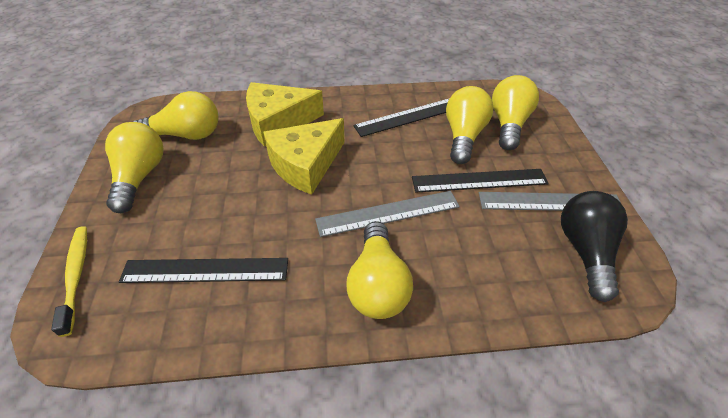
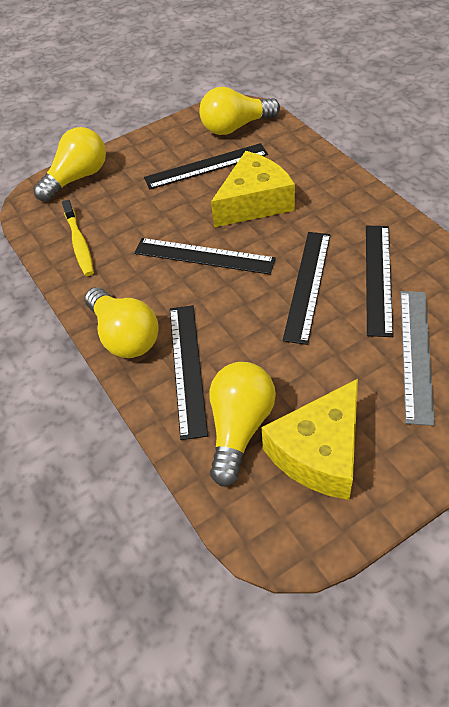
black light bulb: [561,191,628,302] = 1 -> none = 0
black ruler: [119,258,288,283] [353,98,450,137] [412,169,549,192] = 3 -> [134,238,276,275] [144,143,268,190] [170,305,208,440] [283,232,330,345] [366,226,393,337] = 5
grey ruler: [315,191,460,237] [479,192,621,211] = 2 -> [400,291,435,426] = 1
yellow light bulb: [105,122,164,213] [133,91,219,140] [346,221,413,319] [446,86,493,164] [492,75,539,150] = 5 -> [33,127,106,202] [85,287,158,358] [199,87,280,135] [209,362,276,487] = 4

